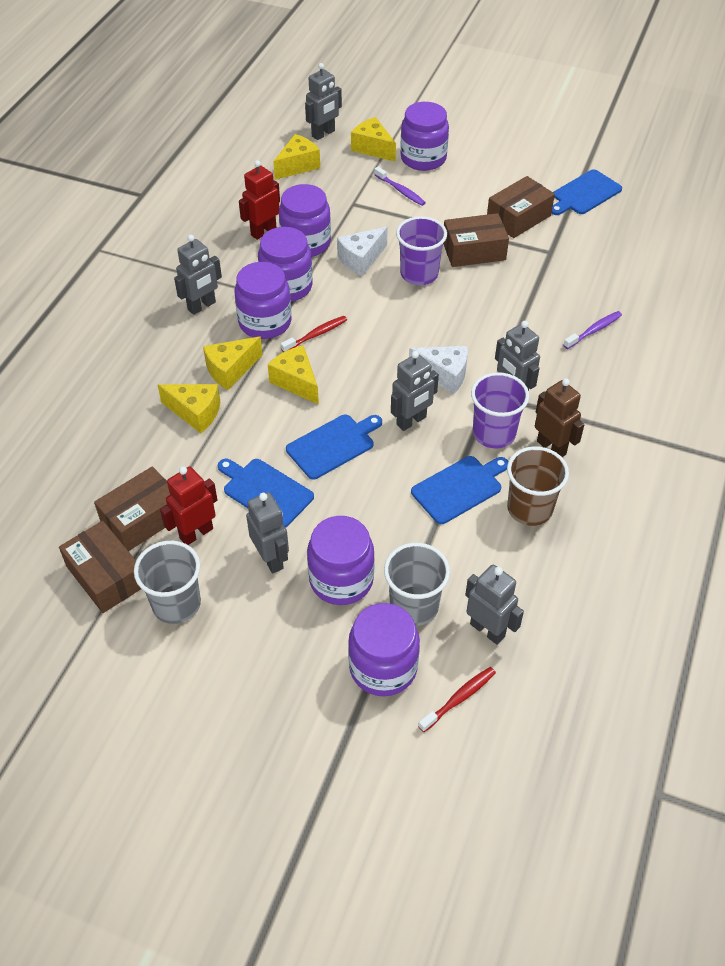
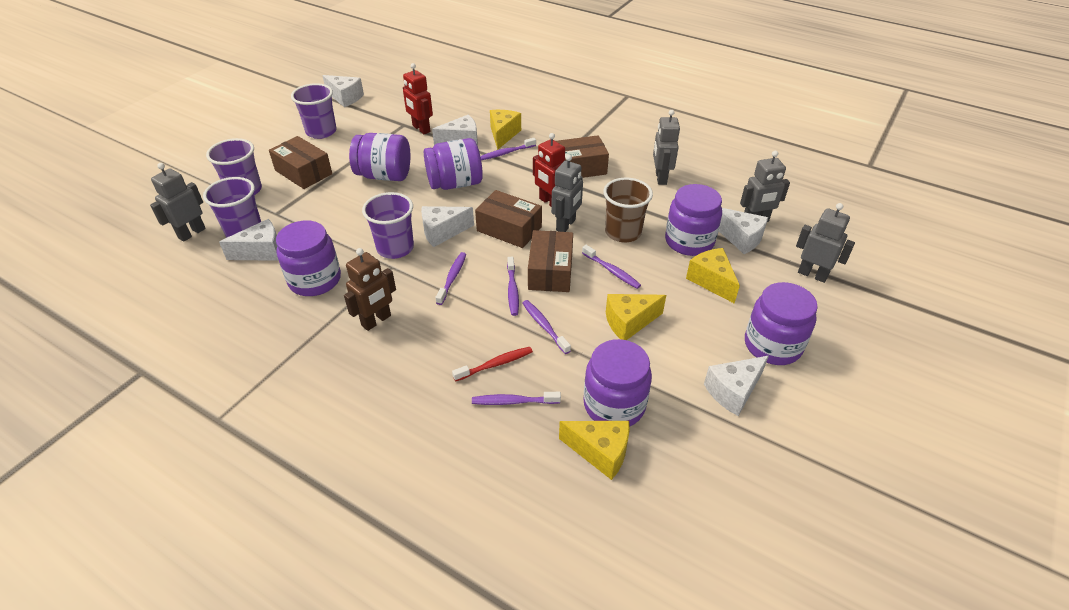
blue cutting board: [218,459,314,528] [286,415,382,479] [411,456,508,524] [552,169,622,215] = 4 -> none = 0
grey cup: [134,541,201,624] [384,543,450,626] = 2 -> none = 0
grey robot: [174,235,222,315] [246,492,289,573] [305,63,342,140] [391,351,439,431] [465,564,524,645] [495,321,540,391] = 6 -> [150,163,206,242] [551,155,583,232] [653,110,680,185] [740,151,790,222] [796,203,855,283] = 5
purple cup: [396,216,447,285] [471,372,529,449] = 2 -> [203,177,261,238] [206,138,262,195] [291,83,336,139] [362,192,414,259] = 4
purple toothbrush: [374,167,426,206] [563,311,622,349] = 2 -> [435,252,466,305] [472,392,561,405] [480,138,536,160] [507,257,519,316] [522,300,571,354] [582,245,641,289] = 6
red toothbrush: [281,316,347,352] [418,667,496,732] = 2 -> [452,347,533,381] = 1
white cheese: [337,227,388,276] [409,346,468,394] = 2 -> [219,219,279,261] [322,75,364,107] [421,206,474,247] [432,115,478,146] [704,356,769,416] [719,208,768,254] = 6
yellow cheese: [158,384,220,433] [203,337,262,390] [268,345,319,405] [273,134,320,180] [351,117,396,162] = 5 -> [490,110,521,150] [559,421,630,480] [606,294,666,340] [686,248,740,304] = 4

